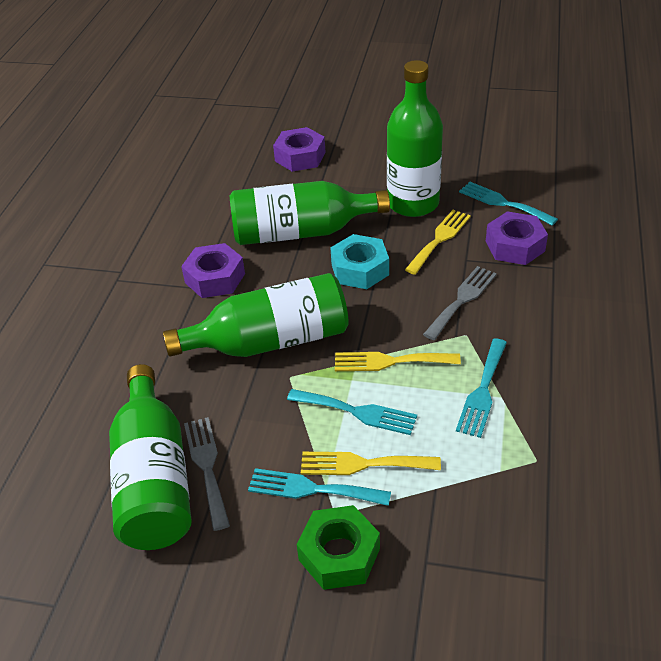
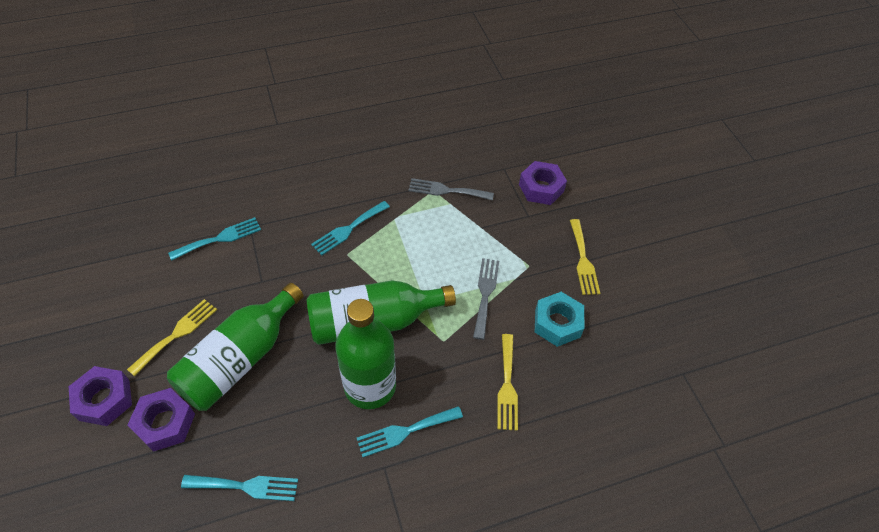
green bottle: [109,364,192,550] [163,273,348,357] [230,181,390,245] [387,60,443,217] = 4 -> [167,283,304,411] [307,280,456,345] [335,299,396,409] = 3
green nut: [296,505,380,590] = 1 -> none = 0

